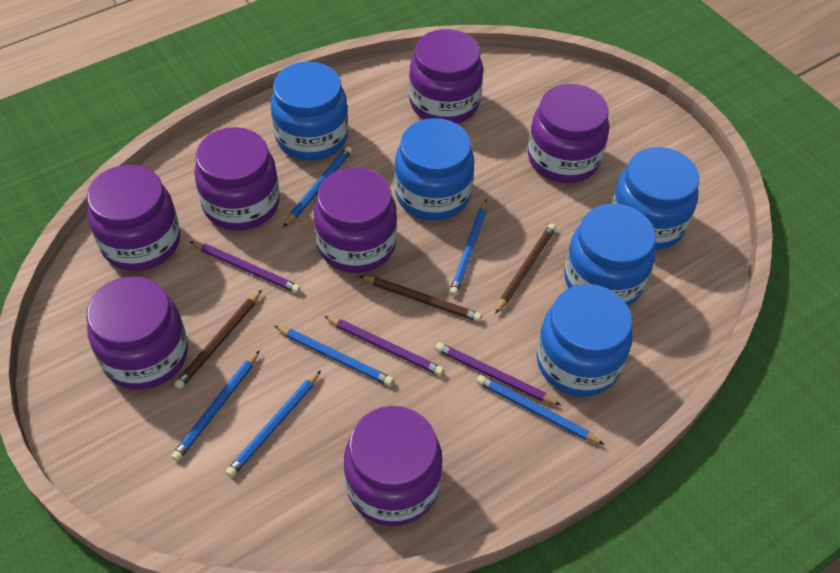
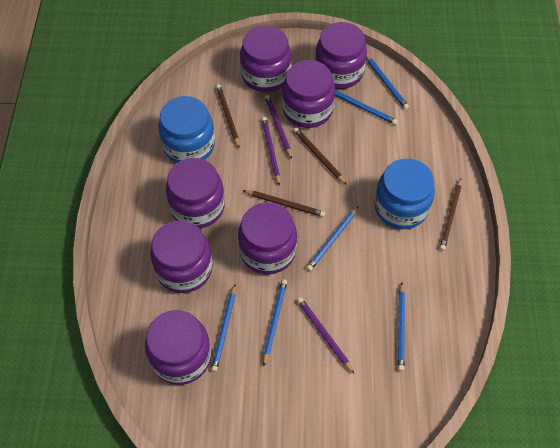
blue jar: [271,62,348,160] [394,118,475,220] [537,284,632,396] [564,204,656,306] [611,147,699,250] = 5 -> [158,96,215,163] [374,158,435,229] = 2
brown pencil: [174,290,262,389] [360,276,482,322] [495,224,556,314] = 3 -> [216,84,240,148] [242,190,325,217] [293,127,347,185] [440,178,462,251] = 4

